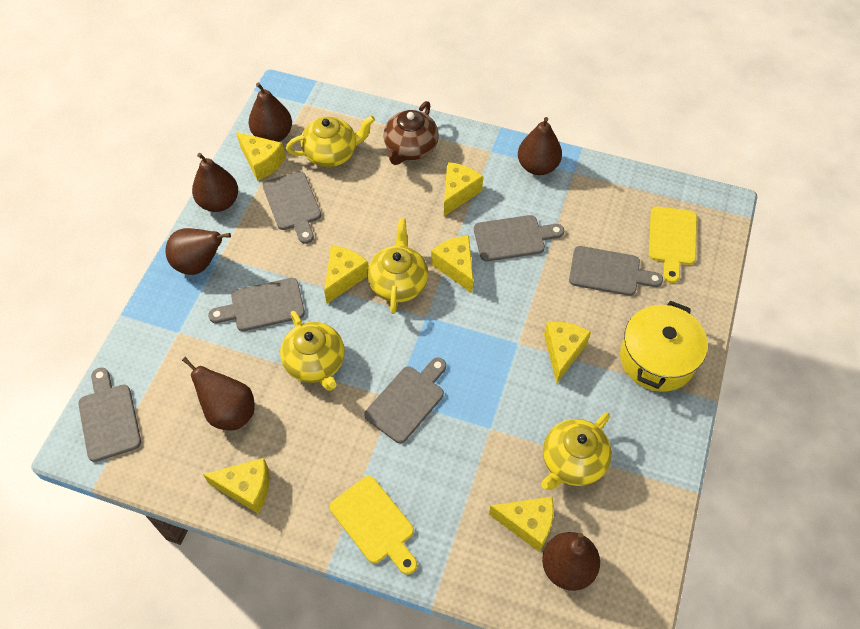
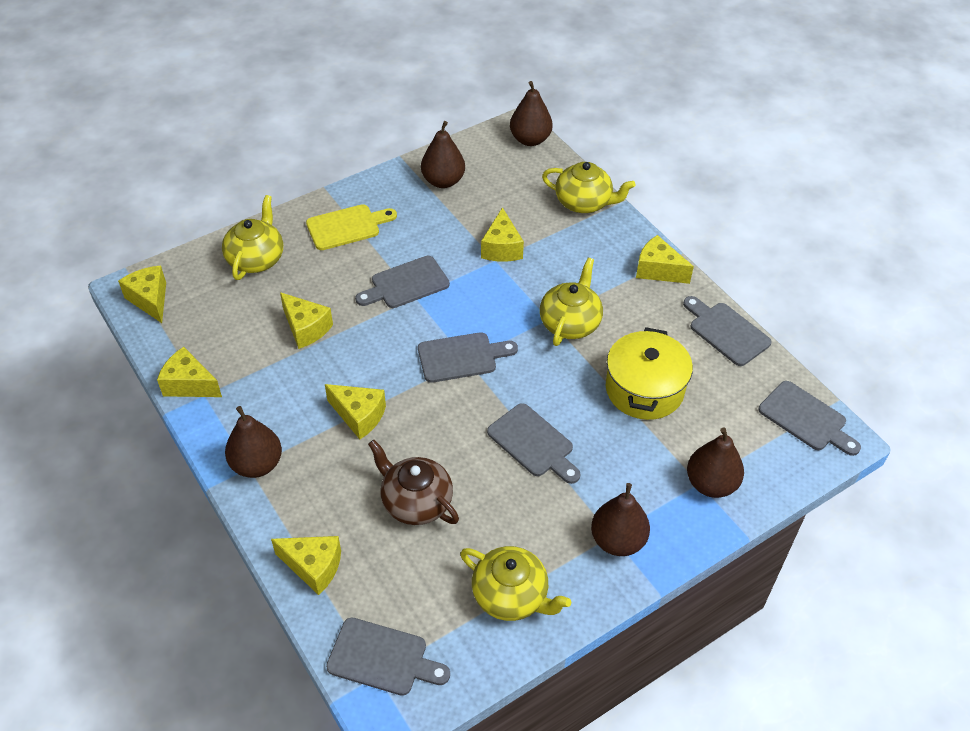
brown pear: [165,228,231,275] [182,357,255,431] [192,153,238,212] [249,83,292,142] [518,117,562,175] [542,532,600,591] = 6 -> [225,406,282,478] [421,121,465,188] [510,81,553,146] [591,483,650,556] [687,427,744,498] = 5
yellow cutting board: [330,476,417,575] [649,206,697,283] = 2 -> [306,204,397,250] = 1

